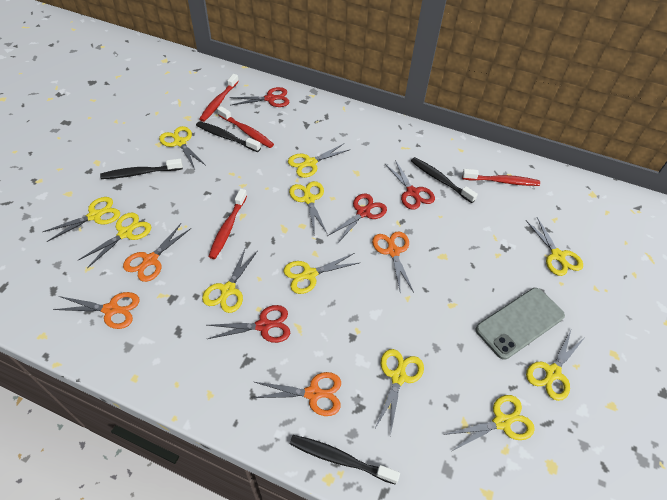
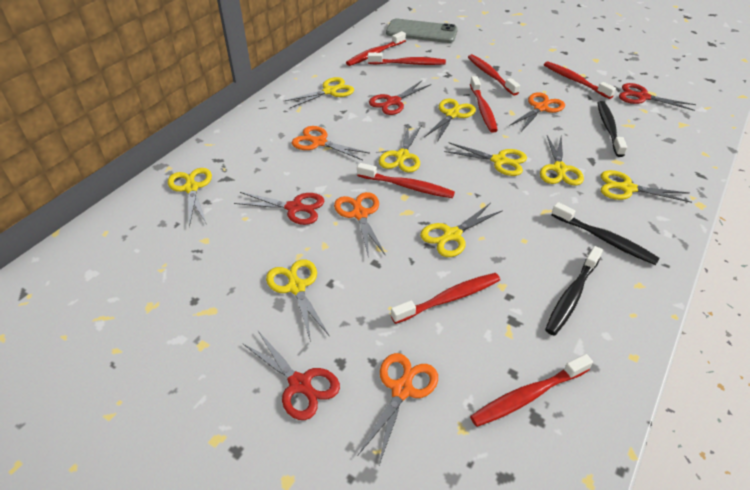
black toothbrush: [100,159,183,179] [196,121,261,152] [290,435,400,485] [411,157,478,203] = 4 -> [545,246,603,336] [551,202,660,265] [597,101,627,157] = 3
red toothbrush: [199,74,239,122] [208,189,247,259] [217,106,274,148] [462,169,540,186] = 4 -> [346,31,406,66] [357,163,455,198] [368,53,446,65] [391,273,500,324] [468,54,520,96] [470,76,498,133] [470,354,593,427] [544,61,616,99] = 8
yellow scissors: [43,197,120,242] [79,212,151,268] [159,126,205,169] [202,247,257,313] [283,253,359,294] [288,143,351,178] [289,181,327,236] [375,349,424,436] [444,395,535,451] [526,217,583,276] [526,328,584,401] = 11 -> [168,168,212,227] [266,259,330,342] [284,77,354,108] [379,124,422,173] [420,203,503,257] [424,99,476,142] [444,142,527,176] [540,135,584,186] [601,170,692,203] = 9

